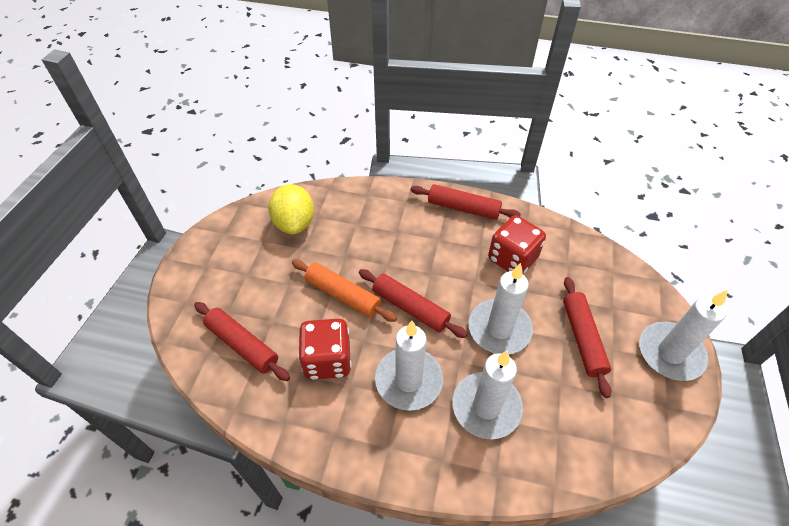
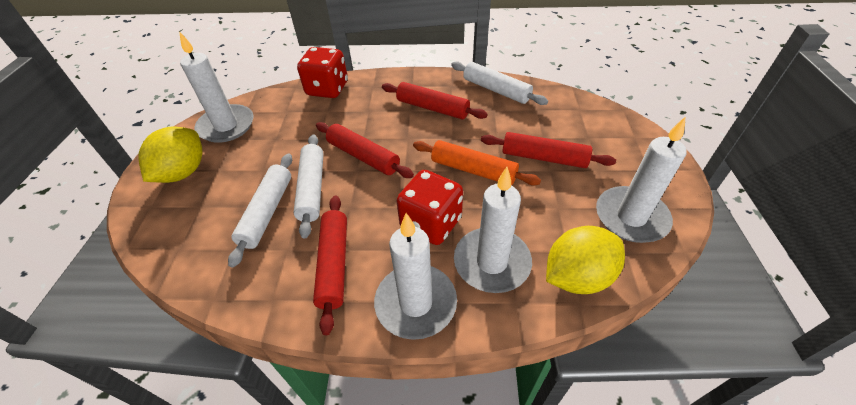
white rolling pin: none = 0 -> [228,154,292,268] [293,134,324,239] [451,61,548,105] = 3
yellow lemon: [268,184,314,234] = 1 -> [138,127,202,183] [546,226,625,294] = 2

